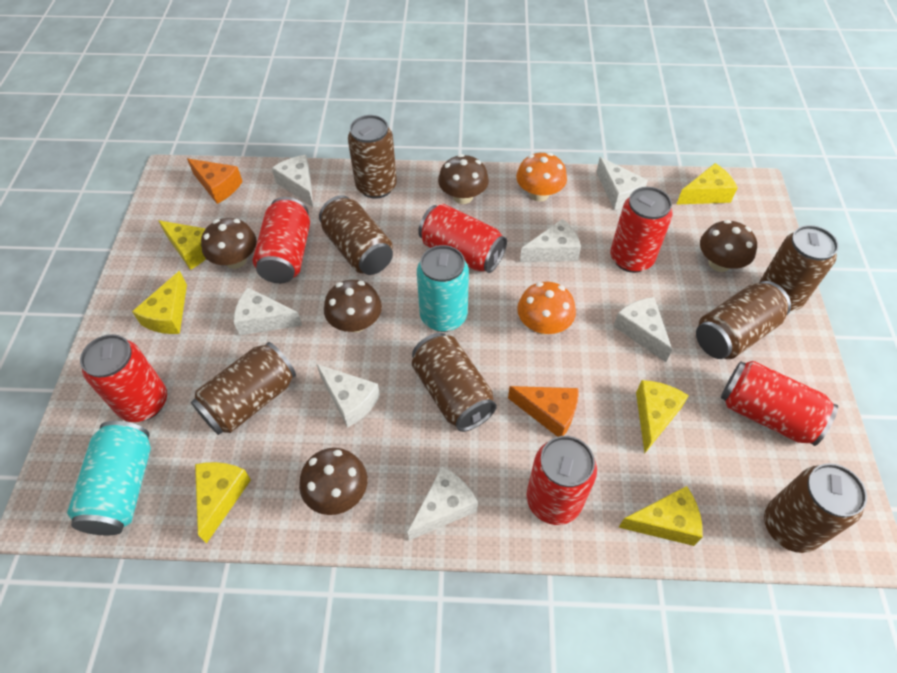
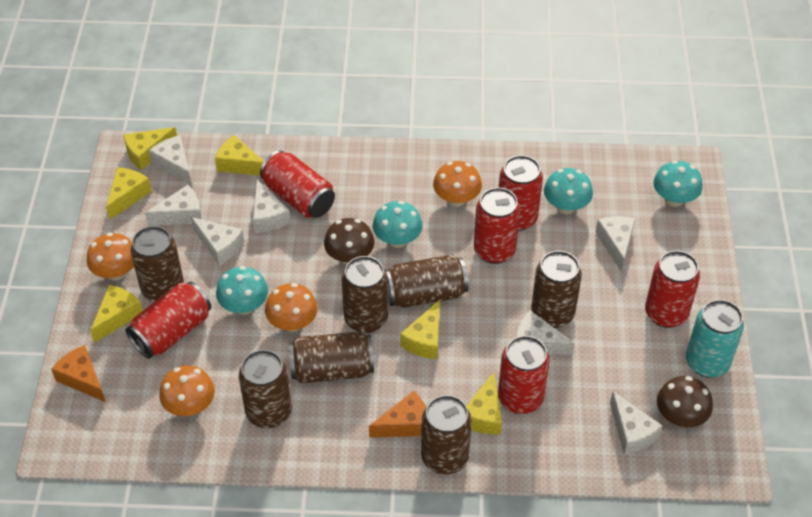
brown mushroom: [201,218,257,269] [299,448,367,515] [324,280,382,333] [438,154,489,204] [700,220,757,272] = 5 -> [324,218,374,265] [657,376,713,427] = 2
orange mushroom: [516,153,567,202] [517,282,576,335] = 2 -> [87,233,134,280] [159,365,215,416] [265,283,318,332] [433,161,482,207] = 4
turquoise can: [67,421,151,535] [417,245,469,332] = 2 -> [686,300,744,378] = 1
turquoise mushroom: none = 0 -> [216,266,268,315] [373,201,423,248] [544,168,593,214] [653,160,703,207] = 4

